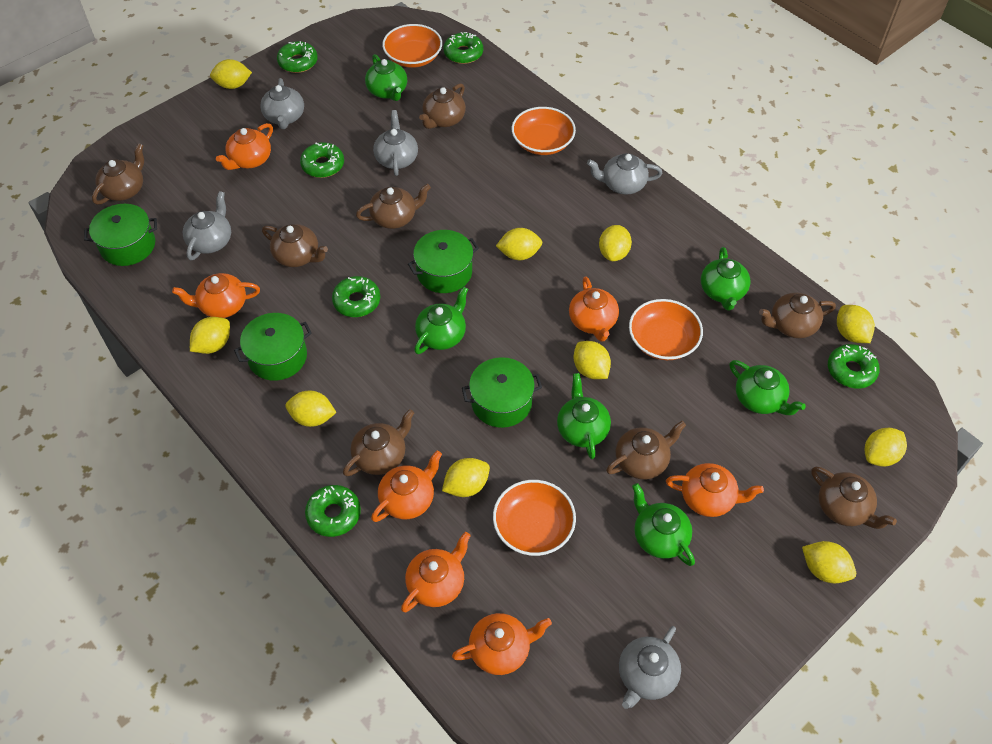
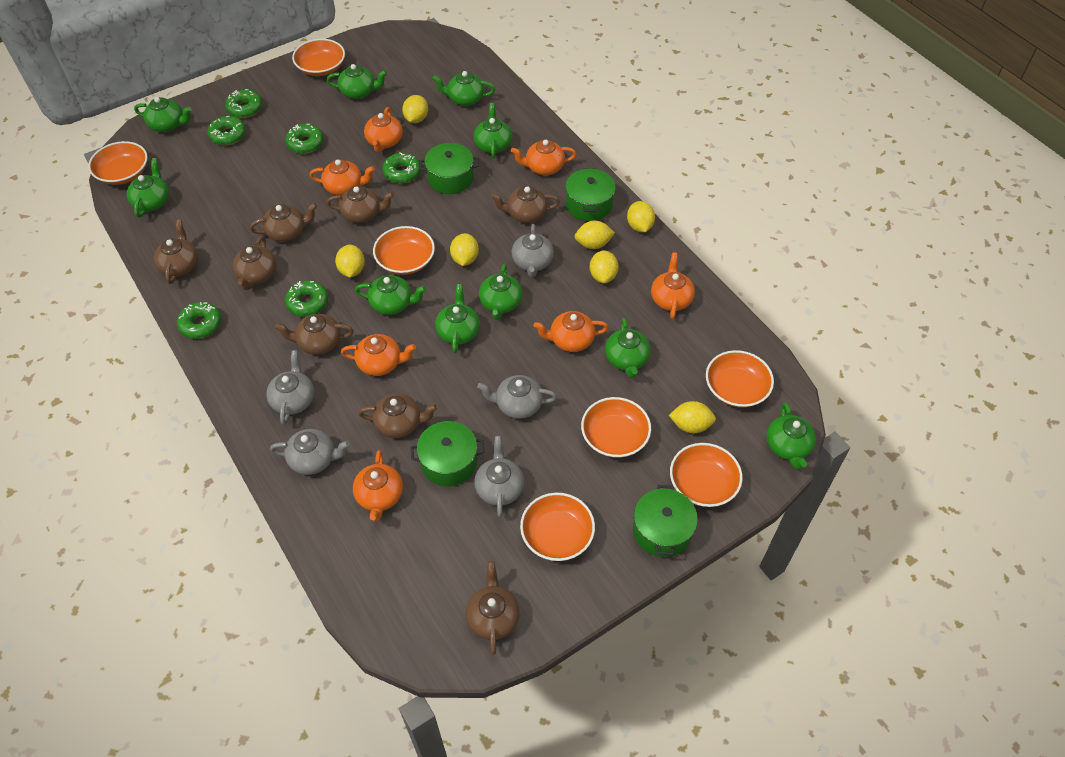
green teapot: [365,54,407,101] [414,286,468,354] [557,373,611,459] [632,483,695,566] [701,247,750,311] [730,360,806,415] = 6 -> [127,158,169,217] [134,97,192,132] [327,64,387,99] [355,275,426,315] [432,71,495,106] [435,284,480,353] [474,103,512,159] [479,264,522,320] [605,318,651,378] [766,402,816,469] = 10
orange bowl: [382,24,442,68] [493,480,576,556] [512,107,576,155] [629,299,703,360] = 4 -> [88,141,148,185] [292,39,345,76] [373,226,435,275] [520,493,595,561] [581,397,651,458] [670,443,743,507] [706,350,774,408] = 7
yellow lemon: [190,317,230,354] [210,59,252,89] [285,391,337,427] [442,458,490,497] [496,228,542,260] [574,341,611,379] [599,225,632,261] [802,541,856,583] [837,305,875,343] [865,428,907,467] = 10 -> [335,245,365,278] [402,95,428,123] [450,233,479,266] [575,221,615,249] [590,250,619,284] [627,201,655,232] [669,401,716,433] = 7

